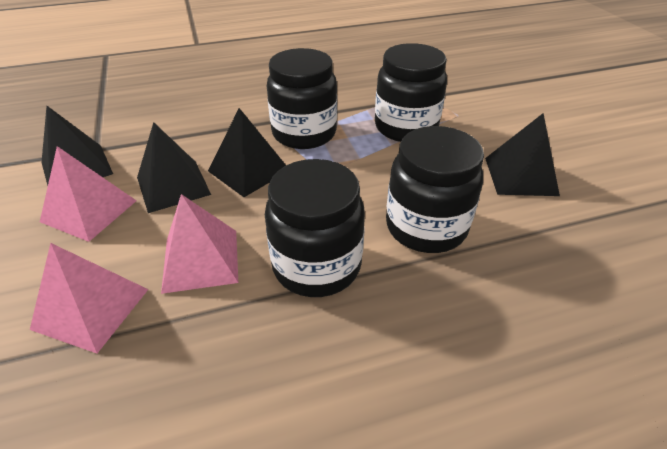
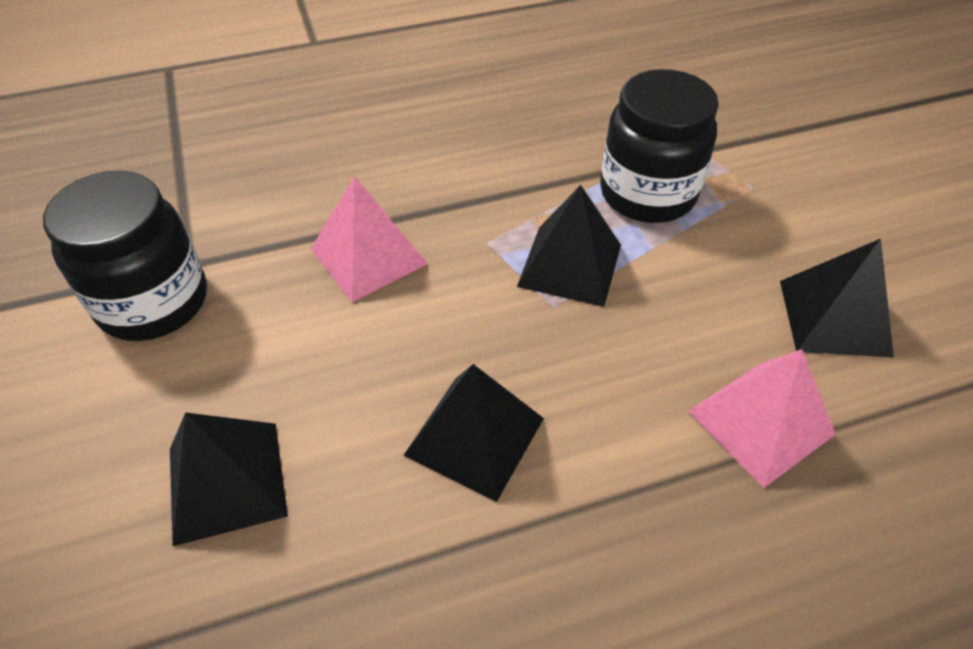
black jar: [265,159,365,297] [267,48,337,149] [375,43,447,142] [386,126,484,253] = 4 -> [43,170,207,341] [600,69,719,223] = 2
pink pyramid: [30,243,148,354] [40,146,136,242] [161,194,238,294] = 3 -> [311,176,428,302] [688,349,836,488] = 2

